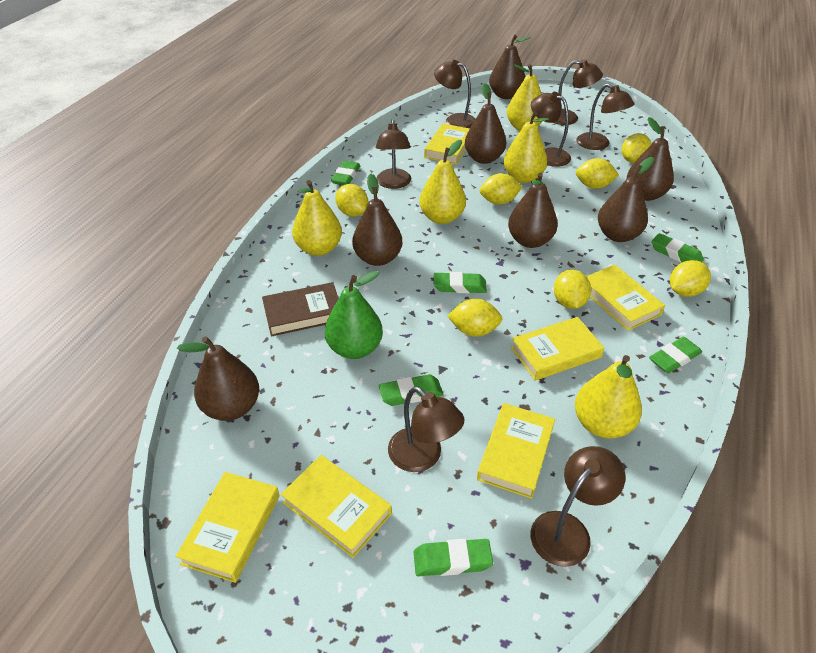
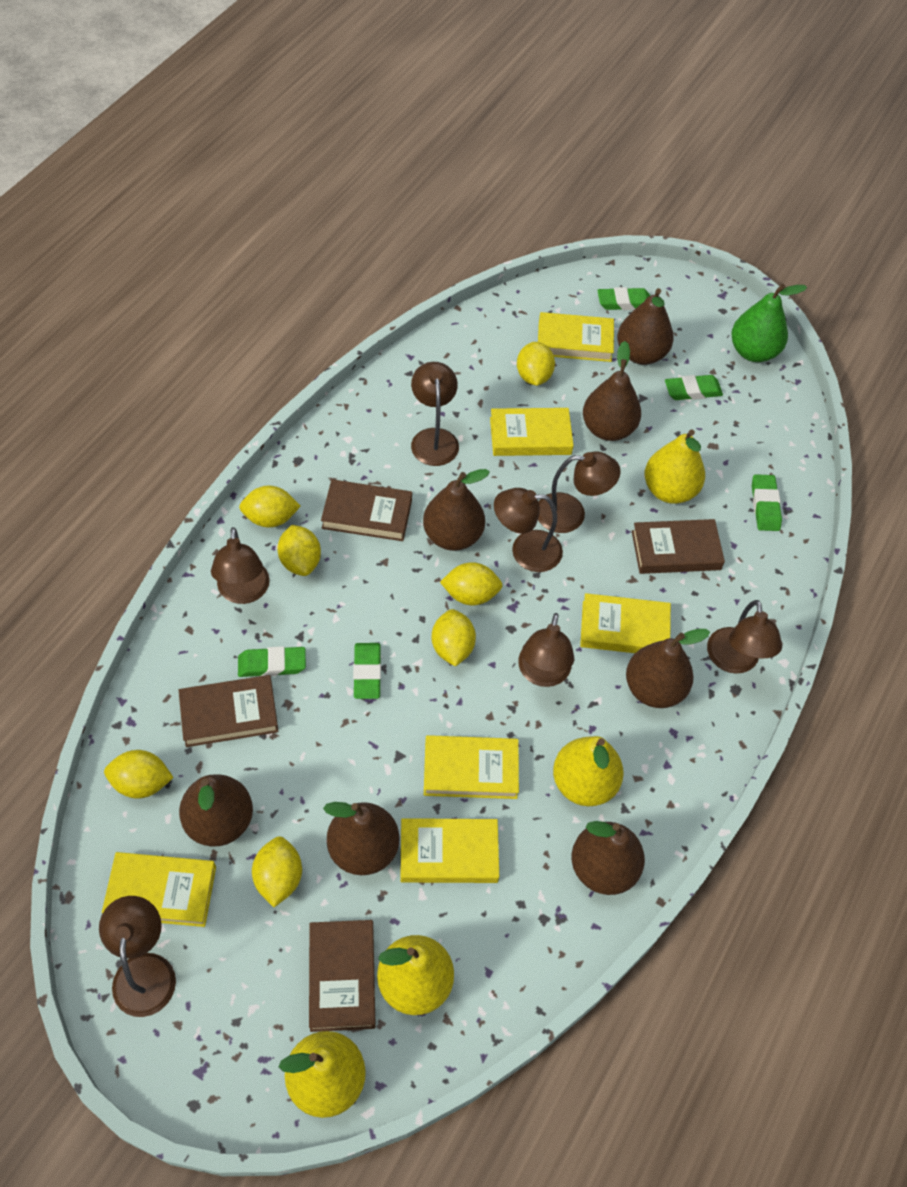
brown book: [262,282,339,337] = 1 -> [179,675,279,747] [309,920,376,1032] [321,479,412,541] [632,519,725,574] = 4
green eraser: [331,161,360,185] [379,374,444,406] [414,539,493,576] [434,272,487,293] [649,337,702,373] [652,233,704,262] = 6 -> [238,646,306,677] [353,643,381,699] [597,287,650,310] [665,375,723,400] [752,474,782,531] = 5
yellow pear: [292,180,342,256] [419,140,466,224] [504,112,549,183] [507,64,543,131] [575,355,642,439] = 5 -> [279,1031,366,1118] [377,935,454,1015] [553,736,624,806] [645,429,705,504] = 4

